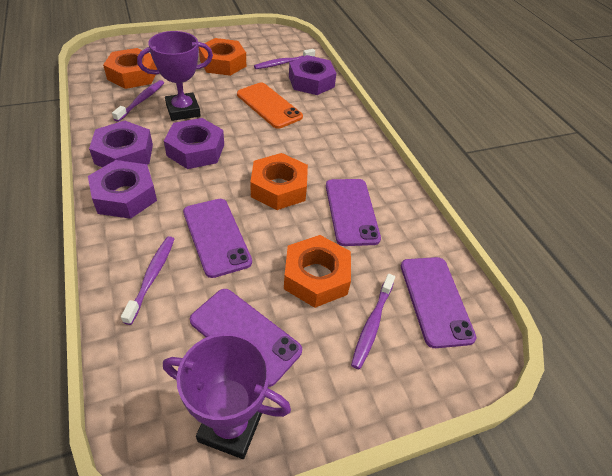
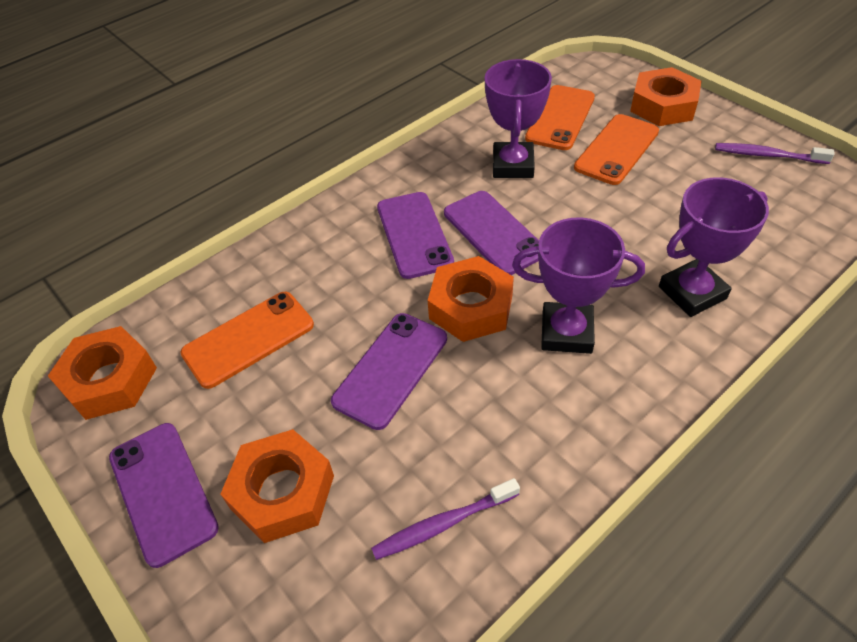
orange phone: [237,83,303,129] = 1 -> [180,292,314,389] [525,85,595,150] [574,114,659,185] = 3
purple nut: [88,160,157,219] [89,121,153,167] [164,118,224,169] [289,55,337,95] = 4 -> none = 0
purple toothbrush: [112,80,164,122] [121,236,174,325] [254,49,315,69] [351,274,395,369] = 4 -> [371,478,520,560] [715,143,835,164] = 2
purple trophy: [137,31,213,121] [163,333,291,459] = 2 -> [485,59,552,178] [512,217,645,354] [659,178,769,317] = 3

